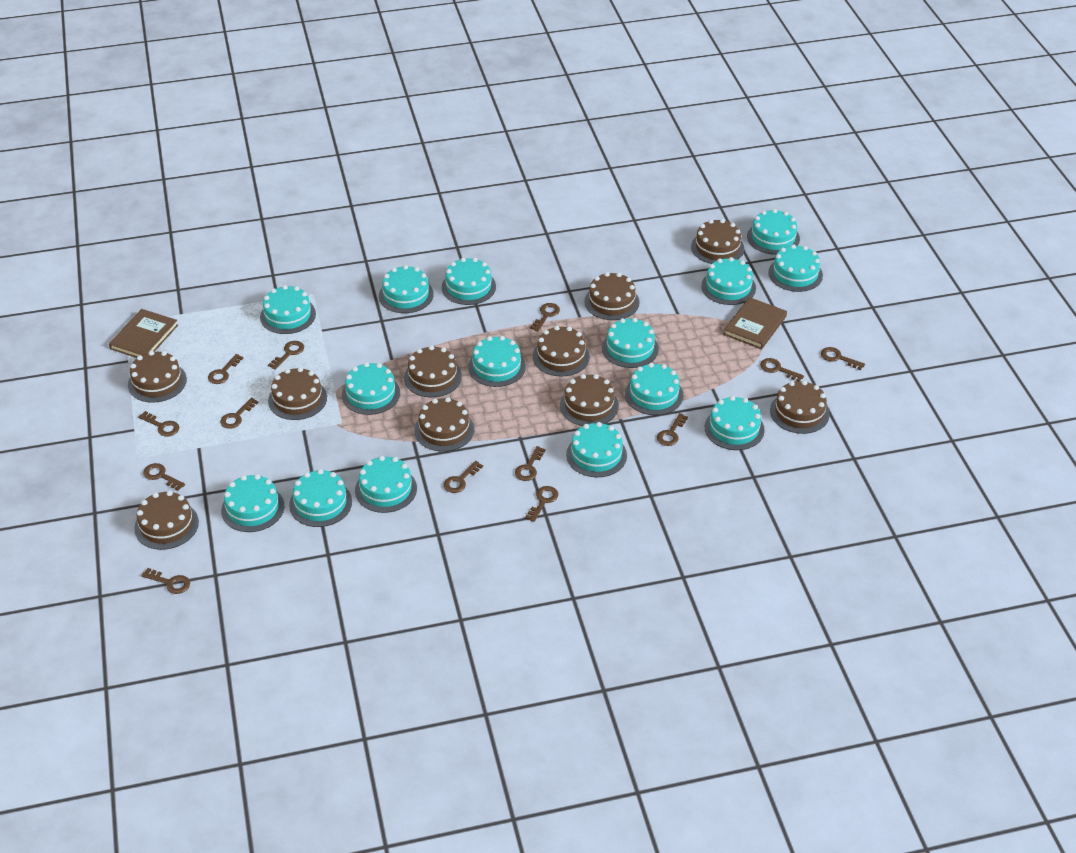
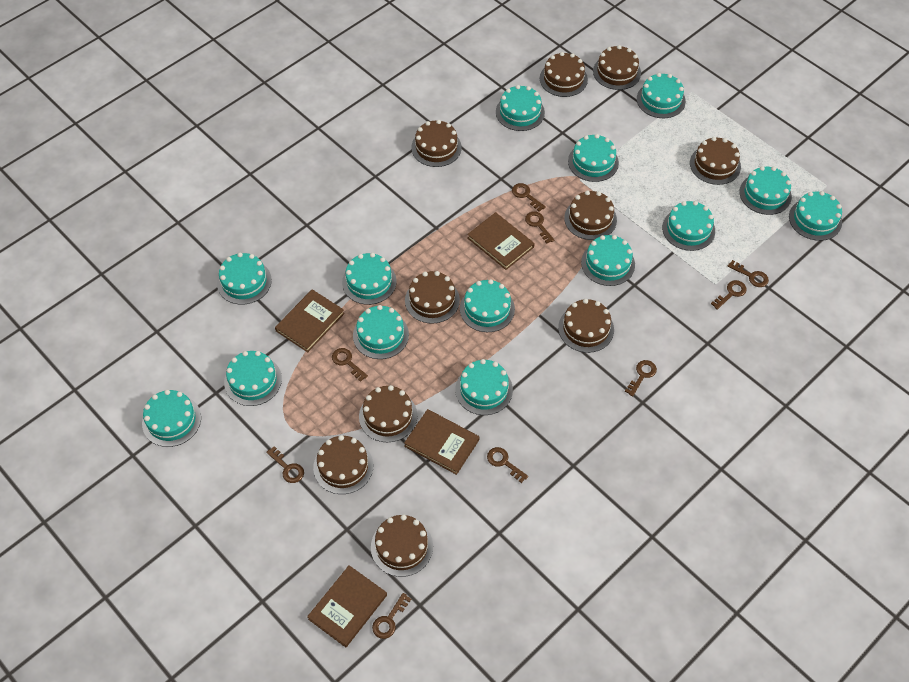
brown book: [109,309,178,358] [723,297,787,349] = 2 -> [275,289,345,352] [307,565,387,647] [404,409,479,475] [467,212,535,270] = 4
brown key: [138,411,179,437] [141,568,190,594] [143,463,185,491] [208,354,243,384] [220,397,259,429] [268,341,304,370] [444,461,483,493] [515,446,546,481] [525,486,558,522] [530,303,560,331] [657,413,688,446] [760,358,804,381] [821,347,865,370] = 13 -> [266,446,304,483] [332,348,368,382] [372,593,411,639] [487,447,528,483] [512,183,546,212] [525,211,554,244] [625,360,657,396] [711,280,747,310] [727,260,769,287] = 9
turquoise cake: [221,474,284,532] [260,285,316,334] [289,469,352,527] [342,362,400,415] [355,456,417,513] [379,265,434,313] [442,258,496,305] [468,336,526,387] [566,422,627,477] [602,318,659,368] [625,363,683,415] [701,257,756,305] [705,396,765,450] [747,209,800,255] [768,244,823,292] = 15 -> [142,390,201,447] [217,252,272,305] [224,351,282,406] [342,253,397,305] [353,305,409,359] [455,359,513,415] [460,279,515,332] [496,85,545,131] [568,134,619,182] [581,235,635,286] [637,73,686,118] [662,201,715,251] [739,166,792,215] [789,191,842,241] = 14

